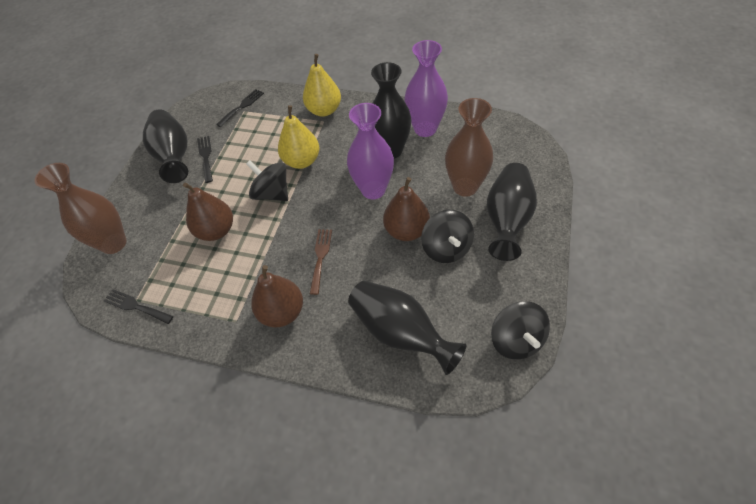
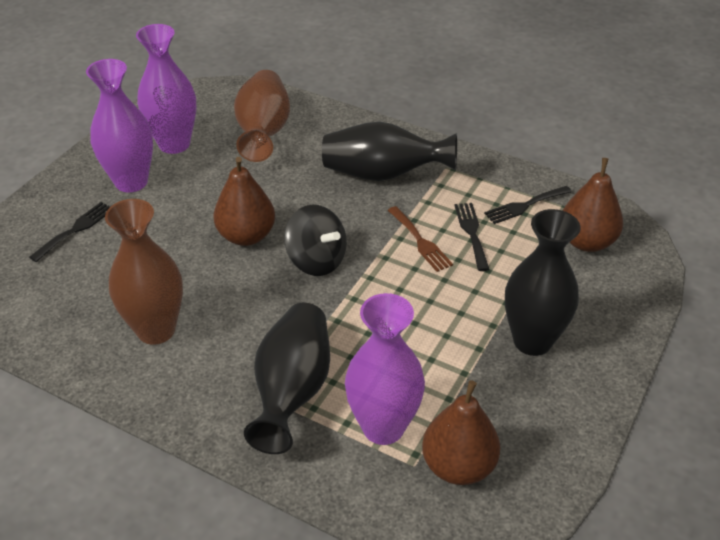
black spinning top: [246,160,288,201] [421,210,474,263] [491,301,550,359] = 3 -> [284,205,347,276] = 1
black vase: [143,110,188,183] [348,281,466,375] [371,62,412,159] [487,163,537,261] = 4 -> [244,302,330,454] [322,121,457,181] [505,209,580,356] = 3
purple vase: [347,103,394,199] [404,40,448,137] = 2 -> [86,59,153,192] [136,24,196,154] [345,293,425,445] = 3
yellow pear: [278,105,319,169] [303,54,341,116] = 2 -> none = 0

